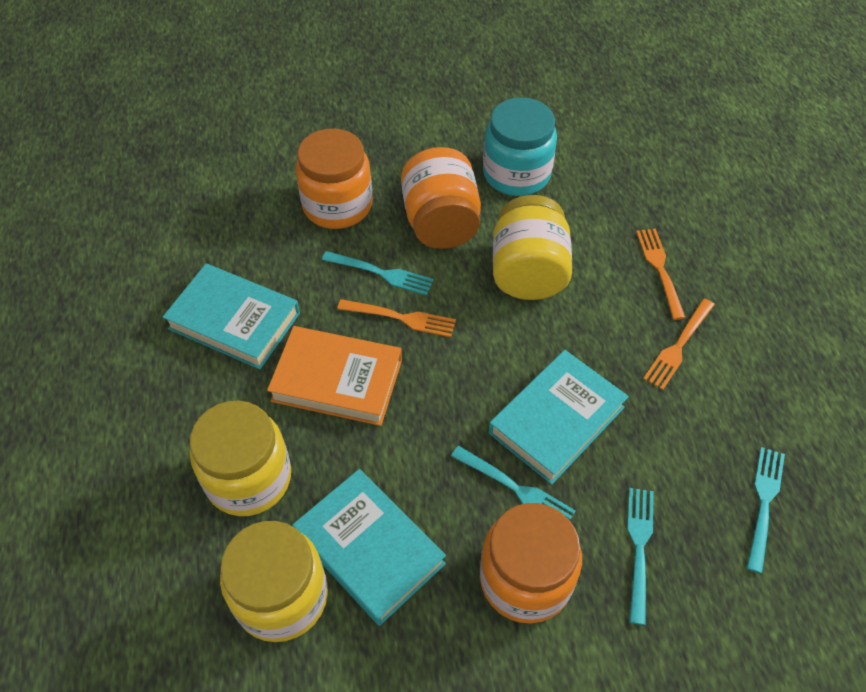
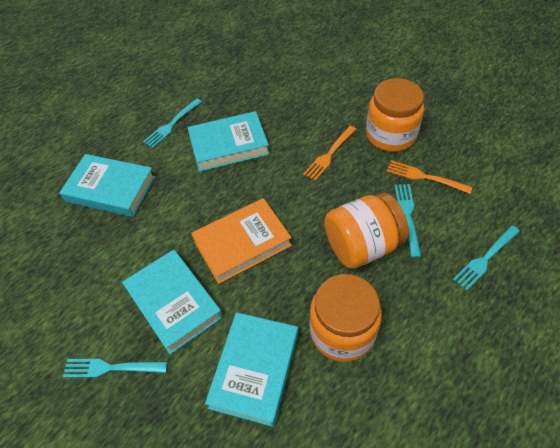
orange fork: [337,299,456,337] [636,229,686,320] [643,298,715,390] = 3 -> [303,126,356,181] [387,160,472,194] = 2
turquoise book: [163,263,300,369] [292,469,446,626] [489,350,629,485] = 3 -> [60,154,155,217] [122,249,223,354] [187,111,270,172] [205,312,298,427] = 4
turquoise jar: [483,97,557,196] = 1 -> none = 0
yellow jar: [190,401,291,516] [220,521,328,642] [493,195,572,300] = 3 -> none = 0

